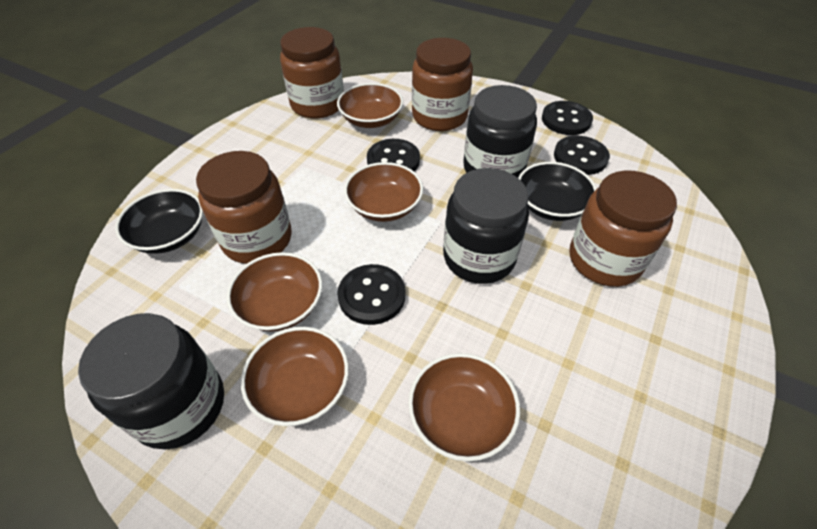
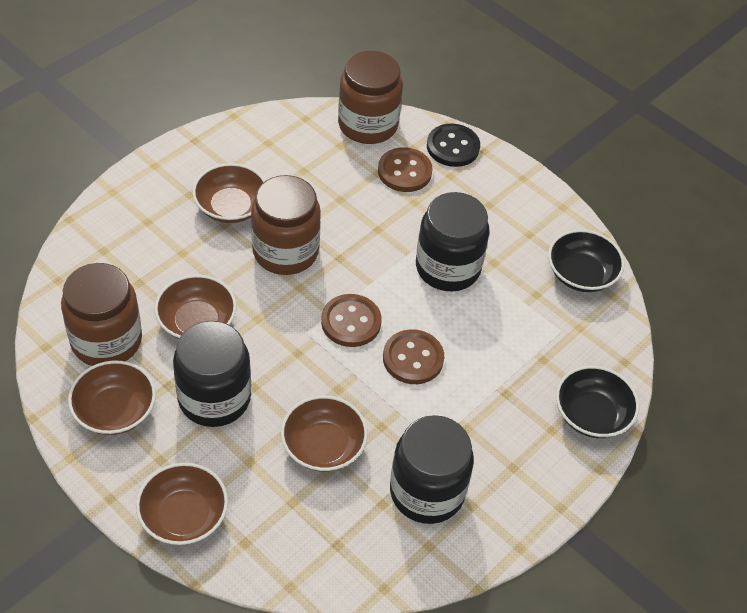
black button: [337,264,406,325] [367,139,420,171] [542,101,593,135] [554,136,610,175] = 4 -> [427,123,480,167] = 1
brown button: none = 0 -> [321,294,382,347] [378,147,433,192] [383,329,444,384] = 3
brown jar: [196,151,292,264] [280,27,344,119] [412,38,473,131] [570,170,677,287] = 4 -> [61,263,142,366] [251,175,321,275] [338,51,403,144] = 3

